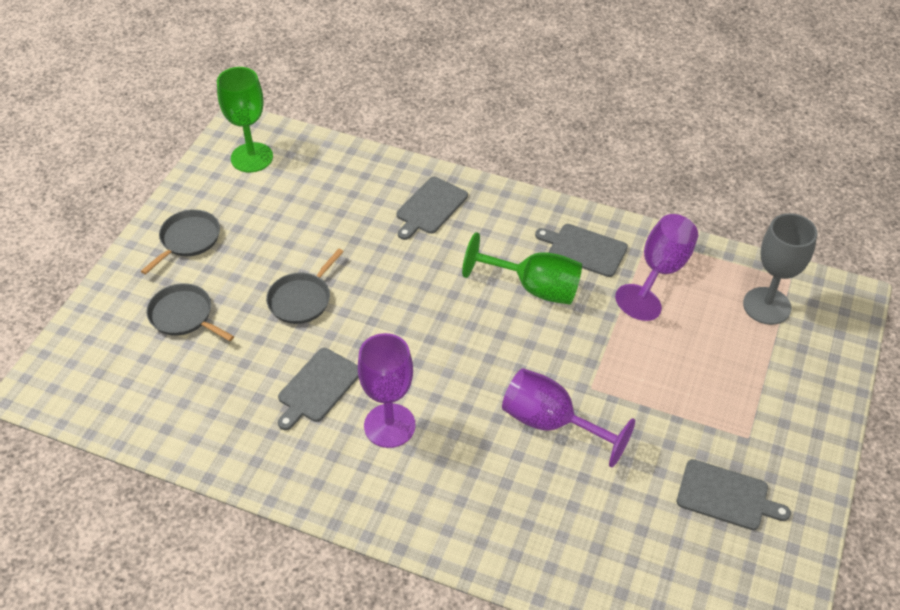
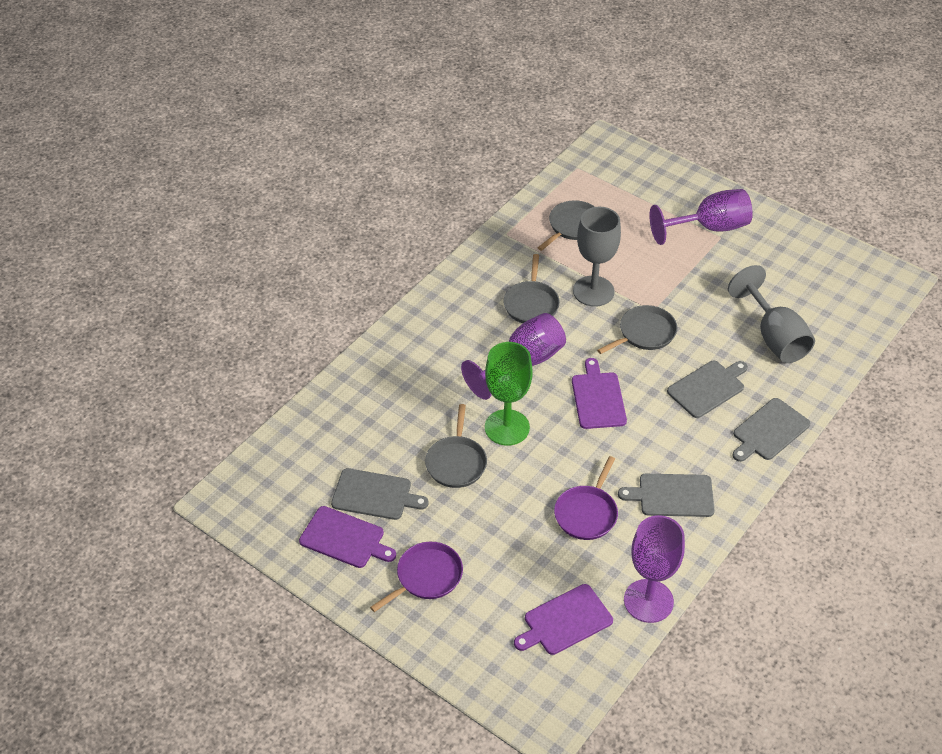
green goblet: [217,67,273,173] [462,232,582,305] = 2 -> [485,342,533,446] = 1
grey goblet: [743,213,817,325] = 1 -> [573,207,621,307] [728,265,815,363] = 2
grey pan: [141,209,220,274] [147,283,234,341] [266,248,344,324] = 3 -> [425,404,487,488] [503,254,560,323] [538,200,595,251] [597,305,677,354] = 4
purple cutting board: none = 0 -> [299,506,396,568] [514,584,613,655] [572,358,627,429] = 3
purple pan: none = 0 -> [370,542,463,612] [554,456,618,540] = 2

